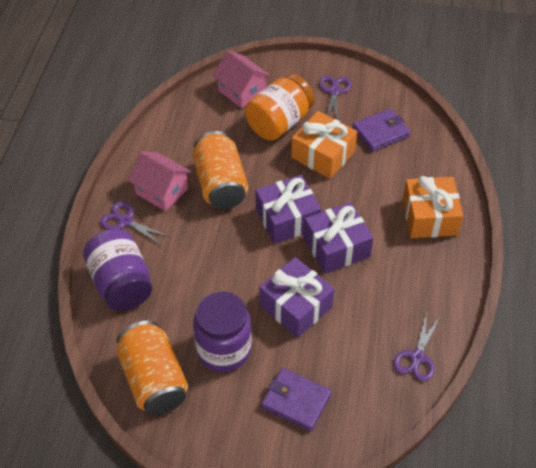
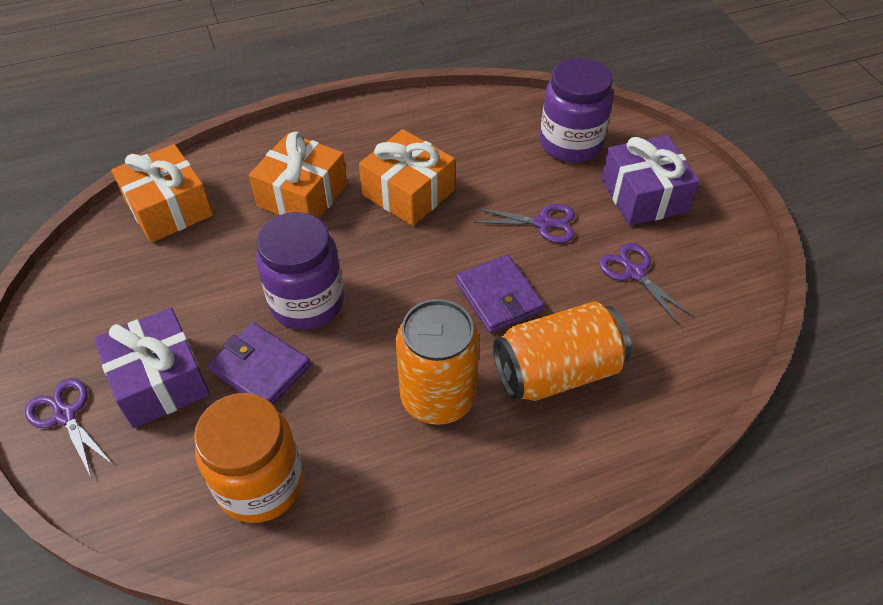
orange gift: [291,111,357,179] [402,176,463,238] = 2 -> [112,144,213,243] [249,132,347,219] [359,129,455,226] = 3
pink house: [128,151,191,211] [212,50,271,108] = 2 -> none = 0
purple gift: [255,175,322,244] [259,257,334,338] [304,202,373,274] = 3 -> [94,307,210,428] [602,135,700,226] = 2

